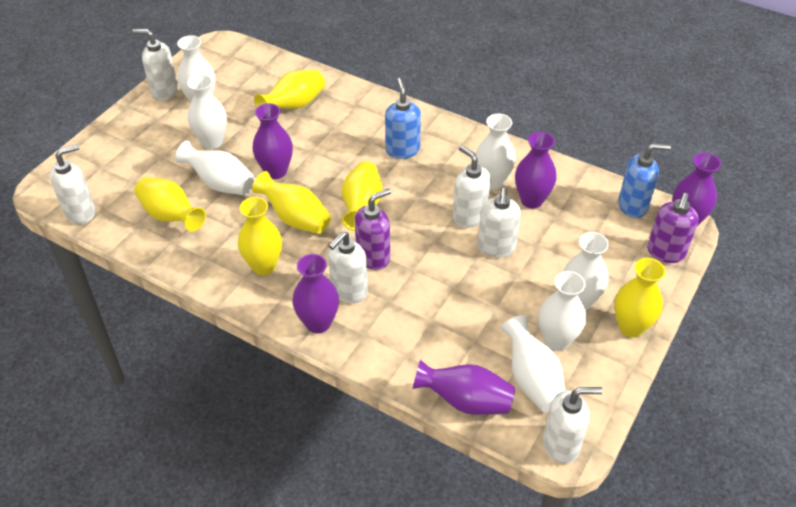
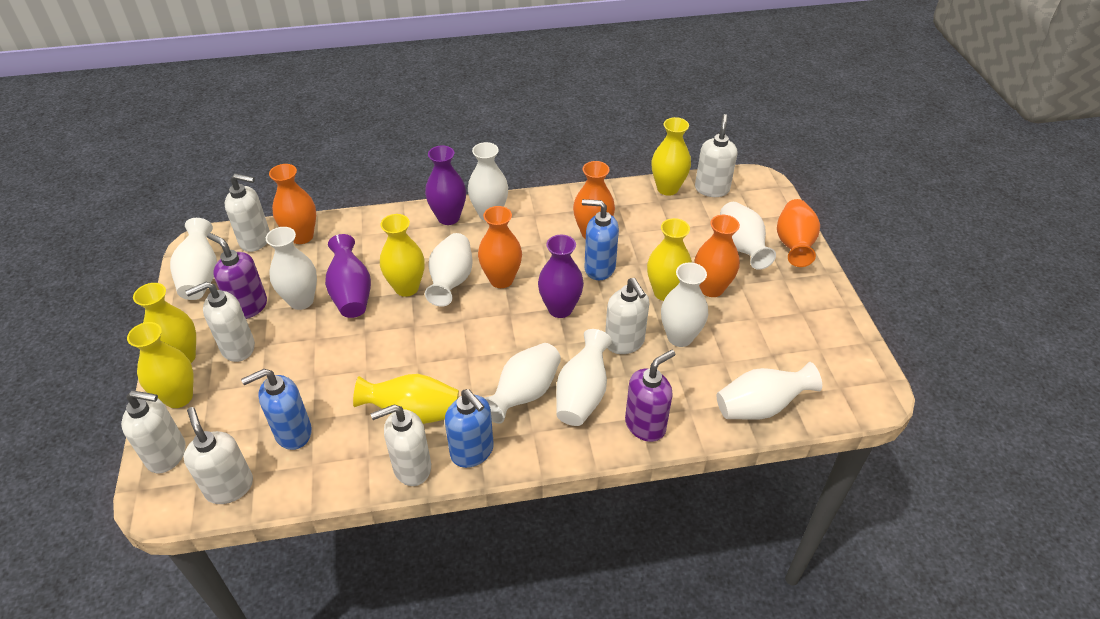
blue soap dispenser: [385,78,421,159] [618,143,671,218] = 2 -> [241,369,312,450] [445,389,494,468] [582,199,619,280] = 3
orange vase: none = 0 -> [269,164,316,244] [478,206,522,288] [573,161,615,239] [695,215,740,297] [777,199,820,267] = 5
purple vase: [252,103,293,179] [292,254,339,334] [412,360,515,415] [515,132,557,208] [672,153,721,226] = 5 -> [325,234,371,318] [425,146,466,225] [538,235,584,318] = 3
white soap dispenser: [50,144,95,224] [133,29,178,101] [328,231,368,303] [453,145,491,227] [478,188,521,258] [543,387,603,464] = 6 -> [121,390,186,473] [183,407,253,504] [185,282,255,362] [225,173,270,252] [371,404,431,486] [605,278,649,354] [695,114,737,197] = 7
white vase: [175,141,255,195] [177,35,216,103] [187,74,227,149] [476,113,516,190] [501,315,565,412] [538,271,586,351] [563,232,609,311] = 7 -> [170,218,217,300] [266,227,317,310] [425,233,473,307] [468,142,508,221] [485,343,561,424] [556,329,612,426] [661,262,708,347] [717,362,822,420] [720,202,776,270] = 9

